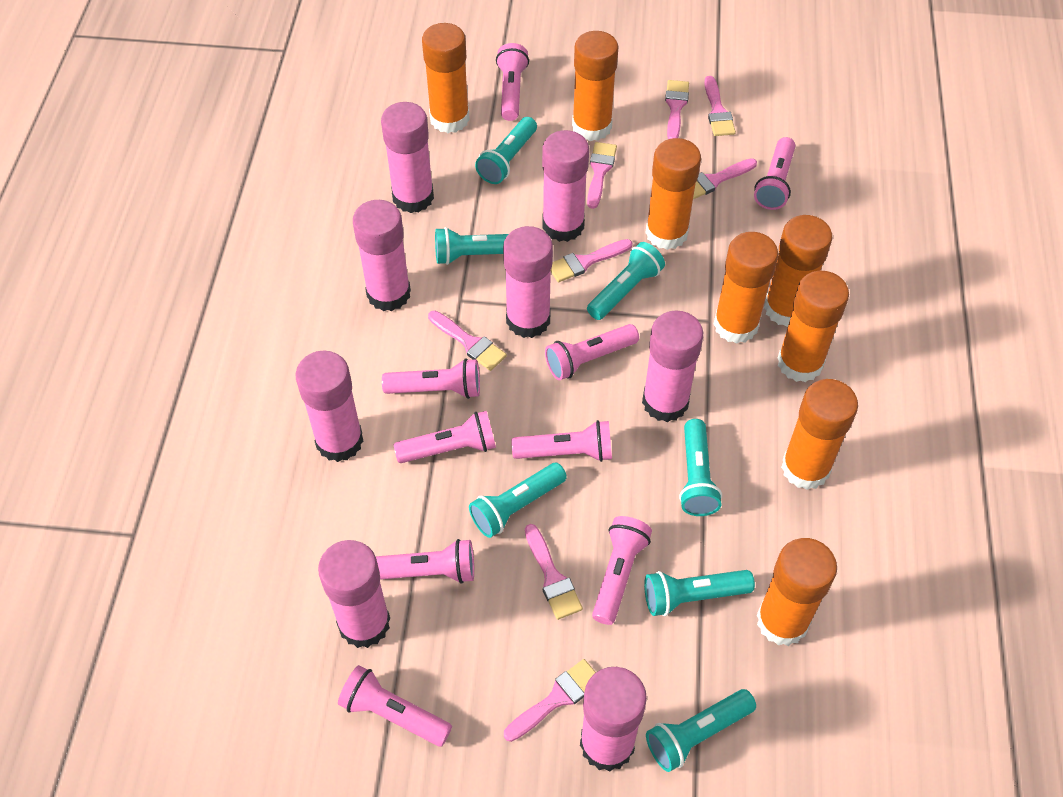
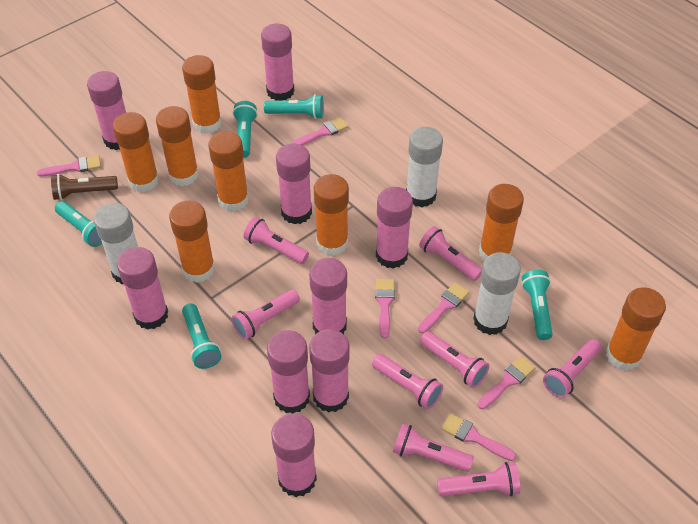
brown flashlight: none = 0 -> [51,174,118,200] = 1
pink brush: [428,310,507,371] [504,659,596,742] [525,524,583,620] [551,239,632,282] [587,142,617,209] [665,80,689,139] [693,158,757,199] [704,76,736,136] = 8 -> [37,155,101,177] [292,117,348,145] [375,279,395,338] [418,282,470,333] [441,413,516,461] [477,356,535,409] = 6
pink flashlight: [338,665,452,746] [375,539,474,584] [382,358,480,399] [394,411,496,463] [496,43,529,121] [511,420,612,462] [545,324,639,380] [592,516,652,625] [754,137,795,210] = 9 -> [231,289,300,340] [243,217,309,264] [372,354,443,409] [393,423,474,472] [419,226,482,281] [420,331,489,388] [437,462,520,496] [543,339,602,398] = 8
pink glue stick: [296,351,363,462] [318,540,390,648] [353,200,411,311] [381,102,434,213] [503,226,553,338] [542,130,589,242] [580,667,647,772] [642,310,703,422] = 8 -> [87,71,126,150] [117,247,168,330] [261,24,295,101] [267,330,310,414] [271,414,317,497] [276,143,312,224] [309,258,347,334] [309,329,350,413] [376,187,413,269] = 9
turquoise flashlight: [435,227,508,265] [469,463,567,538] [475,117,537,184] [587,242,665,320] [644,570,755,616] [646,689,756,772] [679,419,722,516] = 7 -> [55,201,102,247] [182,303,221,369] [233,101,258,158] [264,94,324,119] [522,270,553,340] = 5
white glue stick: none = 0 -> [93,203,138,284] [406,127,443,207] [473,252,521,335] = 3

